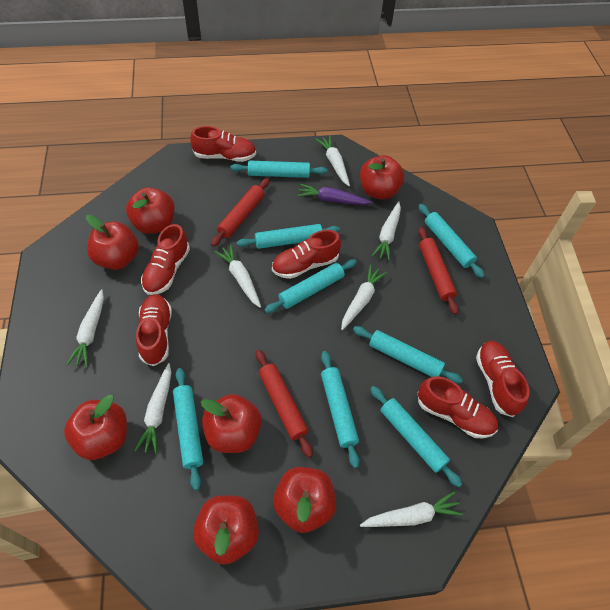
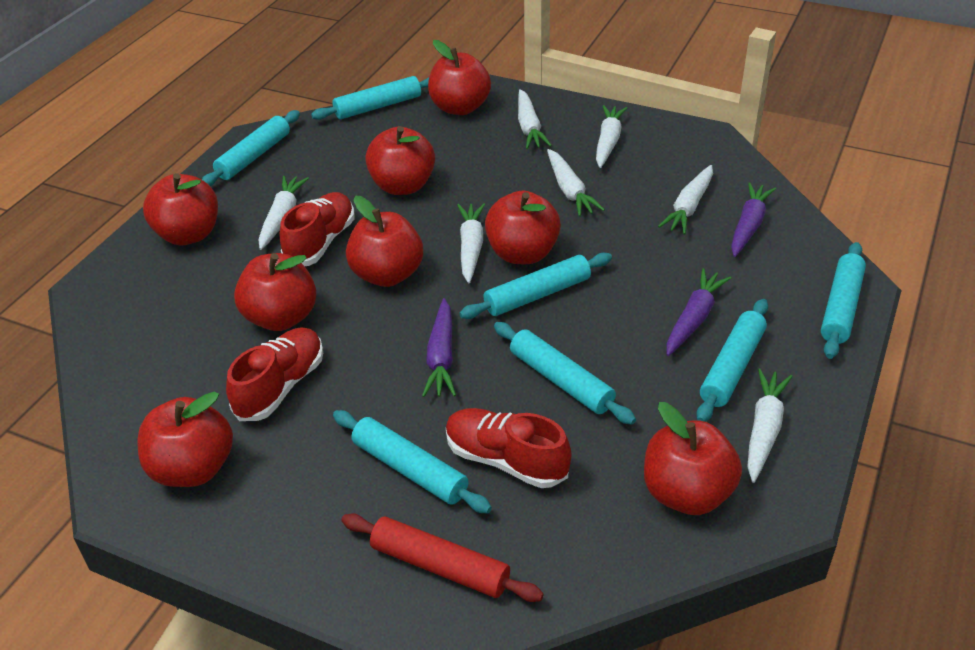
purple carrot: [297,184,372,205] = 1 -> [422,298,456,397] [667,269,731,356] [731,182,776,257] = 3
red apple: [64,395,127,460] [86,215,139,270] [126,187,175,234] [193,495,259,565] [201,394,262,453] [273,467,336,533] [360,155,404,199] = 7 -> [137,391,233,487] [143,173,218,245] [234,253,316,331] [346,196,423,287] [365,126,435,195] [428,40,491,115] [485,190,561,264] [644,402,742,515] = 8
red rolling pin: [211,178,270,247] [256,350,313,458] [418,227,459,315] = 3 -> [341,513,544,602] = 1
red shoe: [136,294,172,366] [141,224,190,295] [190,126,256,162] [272,230,341,279] [418,376,498,438] [476,341,530,417] = 6 -> [226,327,323,421] [280,192,355,266] [446,408,571,488] = 3
turquoise rolling pin: [173,368,203,490] [231,161,327,178] [237,224,340,249] [265,259,357,313] [321,351,360,468] [353,326,463,383] [370,386,462,487] [418,204,485,278] = 8 -> [202,110,300,186] [311,76,429,120] [333,410,492,514] [459,253,612,319] [494,322,636,425] [696,299,768,422] [821,242,866,359] = 7

